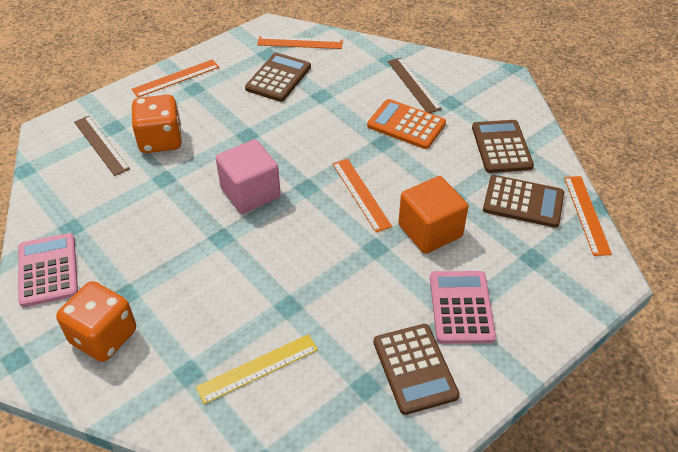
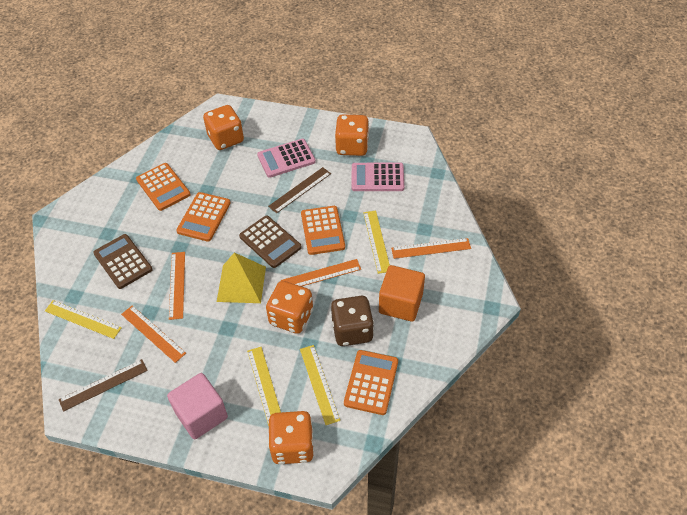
brown calculator: [245,53,311,102] [373,324,460,415] [472,120,534,173] [483,175,564,228] = 4 -> [93,234,153,289] [239,216,302,268] = 2
brown dice: none = 0 -> [331,296,374,346] = 1
orange calculator: [367,99,446,149] = 1 -> [136,163,191,211] [176,192,231,242] [301,206,345,255] [344,350,398,415] = 4
orange dice: [56,281,136,362] [132,95,182,153] = 2 -> [203,105,244,150] [266,281,313,334] [268,411,314,464] [335,114,369,156] = 4
yellow pyramid: none = 0 -> [217,252,266,303] = 1
yellow ruler: [196,334,318,404] = 1 -> [45,300,122,339] [247,347,281,426] [300,345,340,425] [363,211,390,274] = 4

